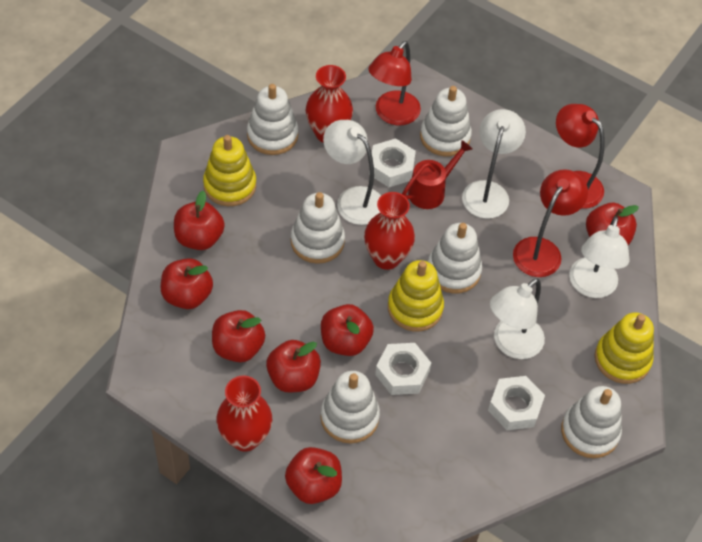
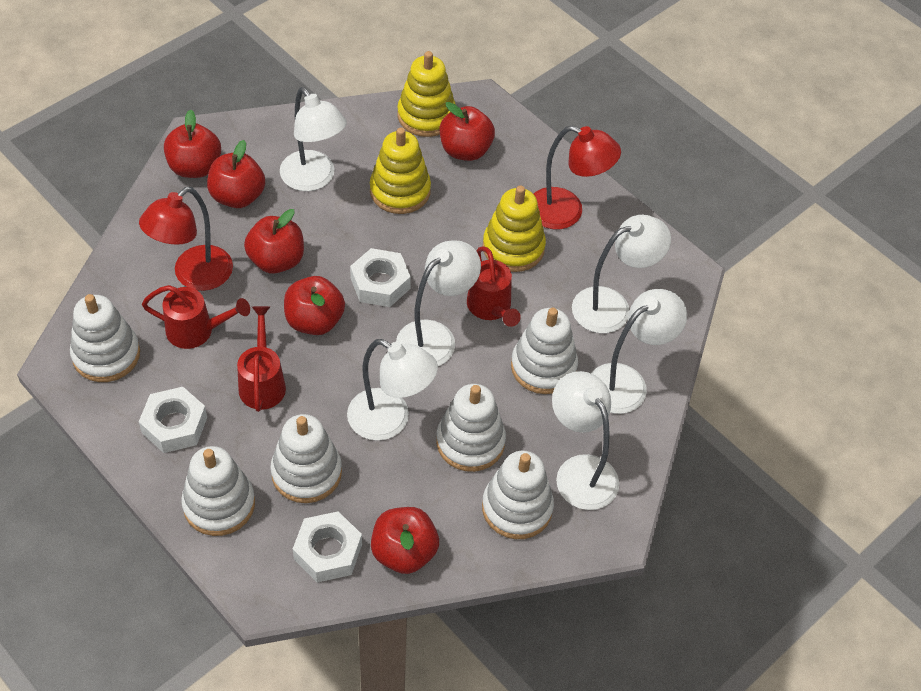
red apple: [161,258,213,309] [174,191,225,250] [212,310,265,362] [266,340,321,392] [285,447,342,504] [321,304,374,356] [586,203,639,245] = 7 -> [164,109,221,178] [207,140,265,208] [244,209,304,274] [284,276,345,335] [371,507,439,574] [440,102,495,161] = 6
red lamp: [368,41,421,125] [513,169,588,277] [556,104,605,209] = 3 -> [139,187,233,291] [534,126,621,229] = 2
red vase: [216,376,272,452] [306,65,353,143] [364,192,415,270] = 3 -> none = 0
red watering can: [402,140,472,209] = 1 -> [142,285,250,349] [237,306,286,412] [467,246,521,327] = 3
white lamp: [323,120,381,225] [462,109,526,219] [490,278,545,359] [569,216,630,298] = 4 -> [280,87,347,191] [347,339,438,441] [396,240,481,366] [552,371,619,510] [572,215,671,333] [591,289,687,414] = 6

